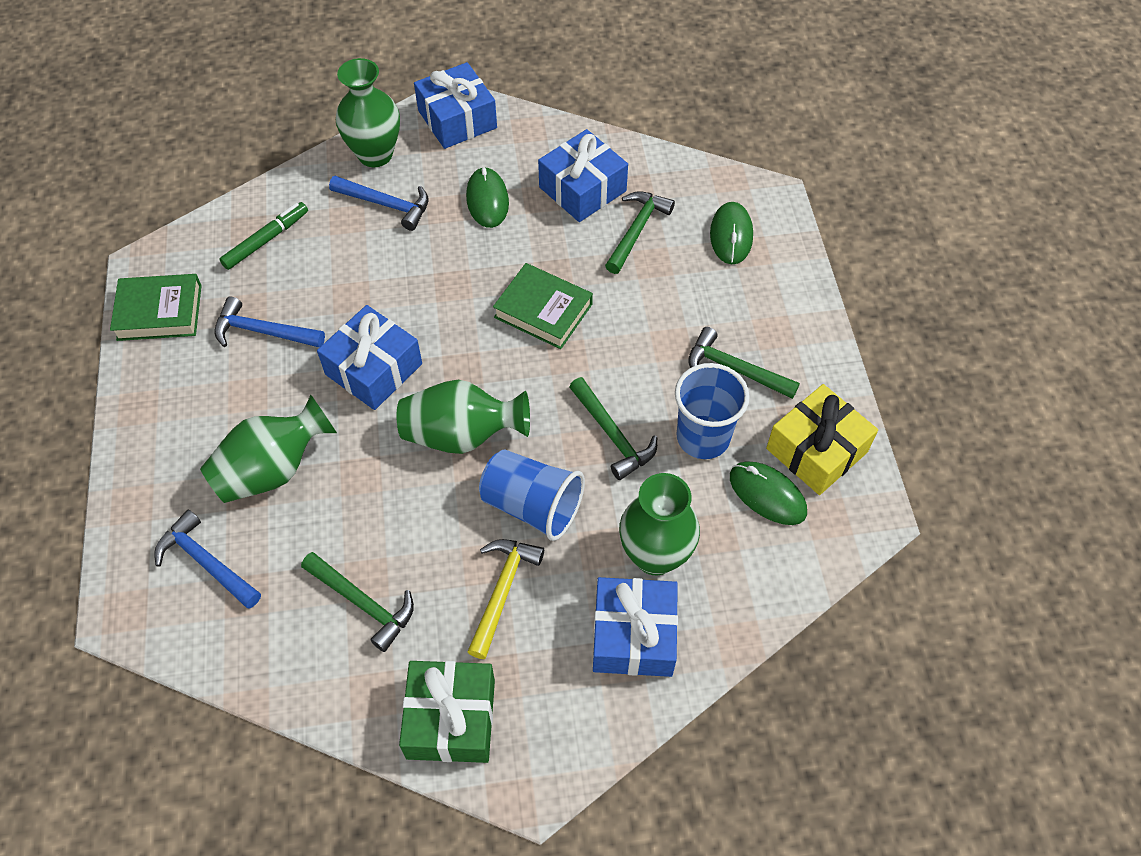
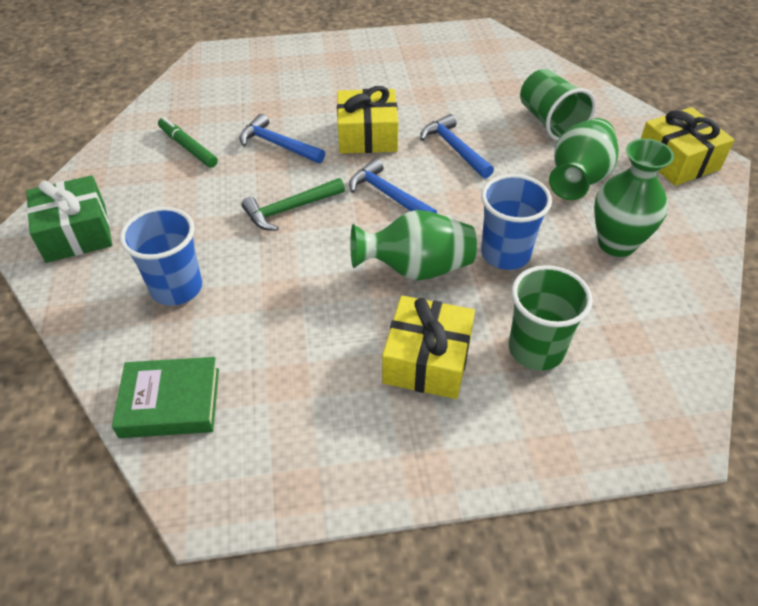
blue gift: [317,305,422,410] [414,62,497,149] [538,129,628,222] [593,577,678,677] = 4 -> none = 0
green book: [110,274,202,341] [493,263,593,349] = 2 -> [112,357,219,438] = 1
green cup: none = 0 -> [509,265,593,371] [520,69,596,141] = 2
green hammer: [301,552,414,652] [569,377,657,480] [605,191,675,274] [688,327,800,399] = 4 -> [241,178,345,231] = 1
green mouse: [466,167,509,228] [710,202,753,264] [730,461,807,525] = 3 -> none = 0
green vase: [200,395,337,503] [336,58,400,167] [397,380,530,454] [619,473,700,575] = 4 -> [350,210,477,281] [549,118,619,200] [594,139,674,257] = 3
yellow gift: [766,384,878,495] = 1 -> [337,86,398,154] [382,296,475,399] [640,107,735,186] = 3
yellow hammer: [467,539,544,659] = 1 -> none = 0

